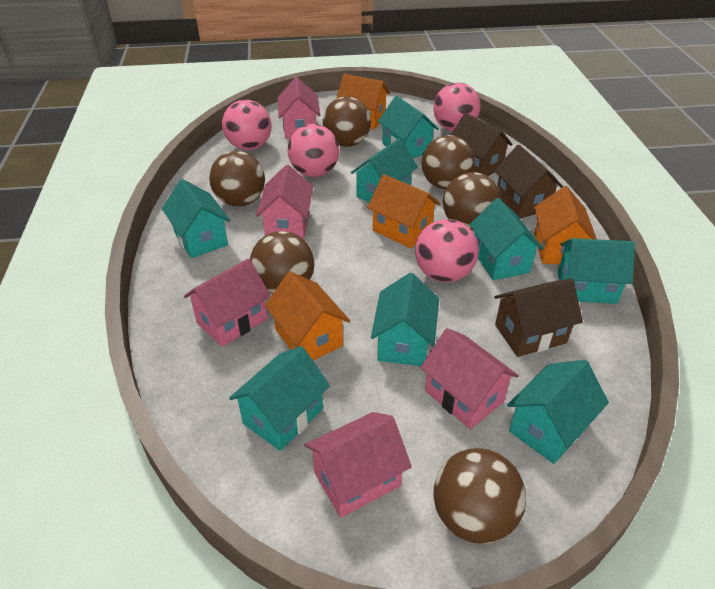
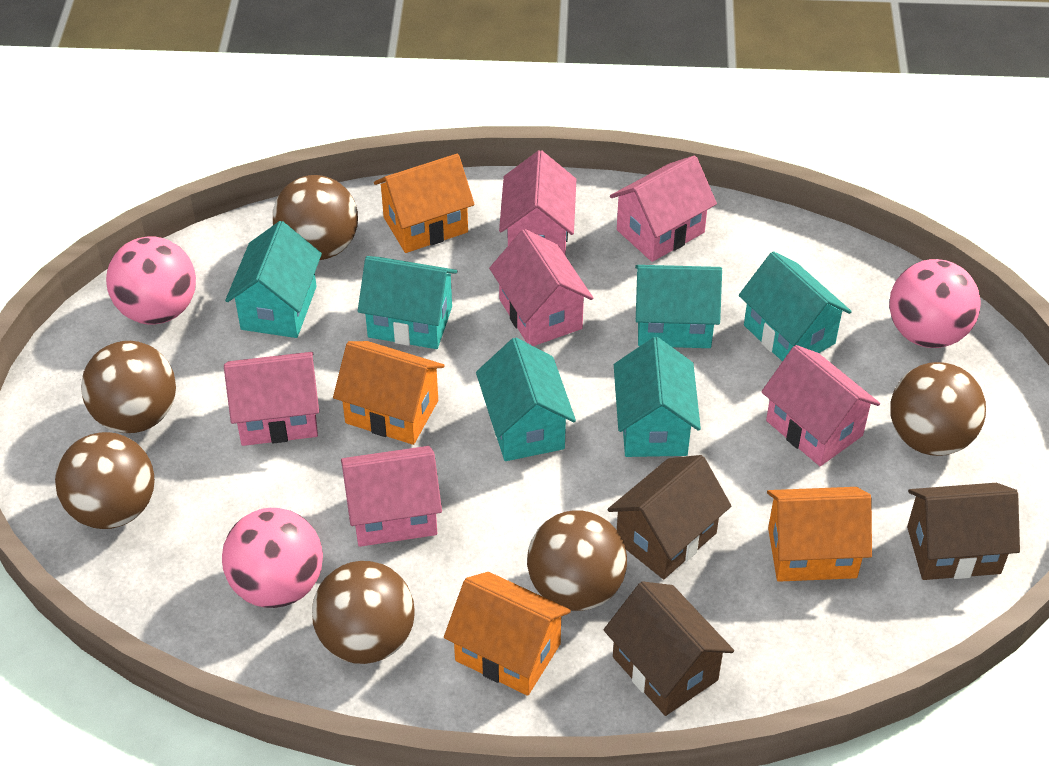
pink ball: [222,100,272,150] [287,124,339,177] [415,219,479,282] [433,83,481,131] = 4 -> [106,237,196,324] [222,508,323,608] [889,259,981,348] = 3
pink house: [184,259,271,347] [256,165,313,239] [278,77,320,139] [305,412,412,518] [420,328,519,429] = 5 -> [224,352,319,446] [341,446,442,547] [489,229,593,346] [499,150,576,255] [610,155,717,262] [761,345,880,466] = 6
turquoise house: [162,179,230,258] [229,346,330,451] [351,138,418,203] [371,273,439,366] [378,96,439,158] [470,198,544,280] [507,360,609,464] [558,238,635,304] = 8 -> [225,221,322,338] [358,256,457,349] [476,338,576,461] [614,337,701,457] [635,265,722,348] [739,251,852,362] = 6

